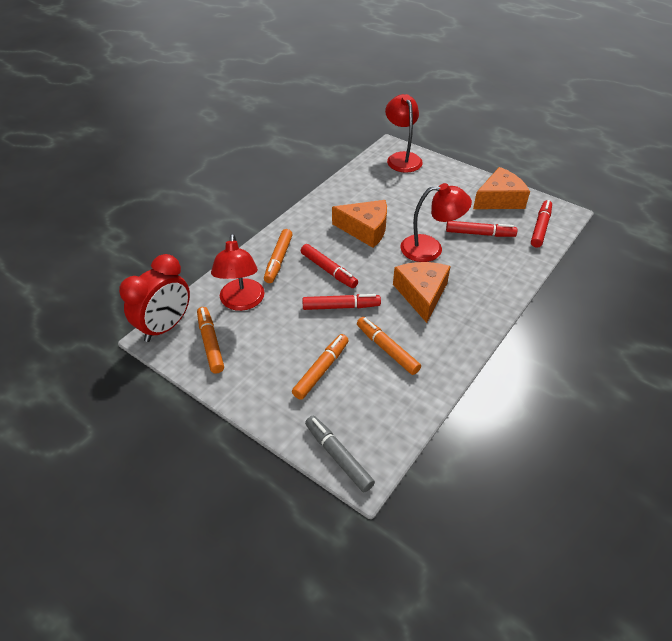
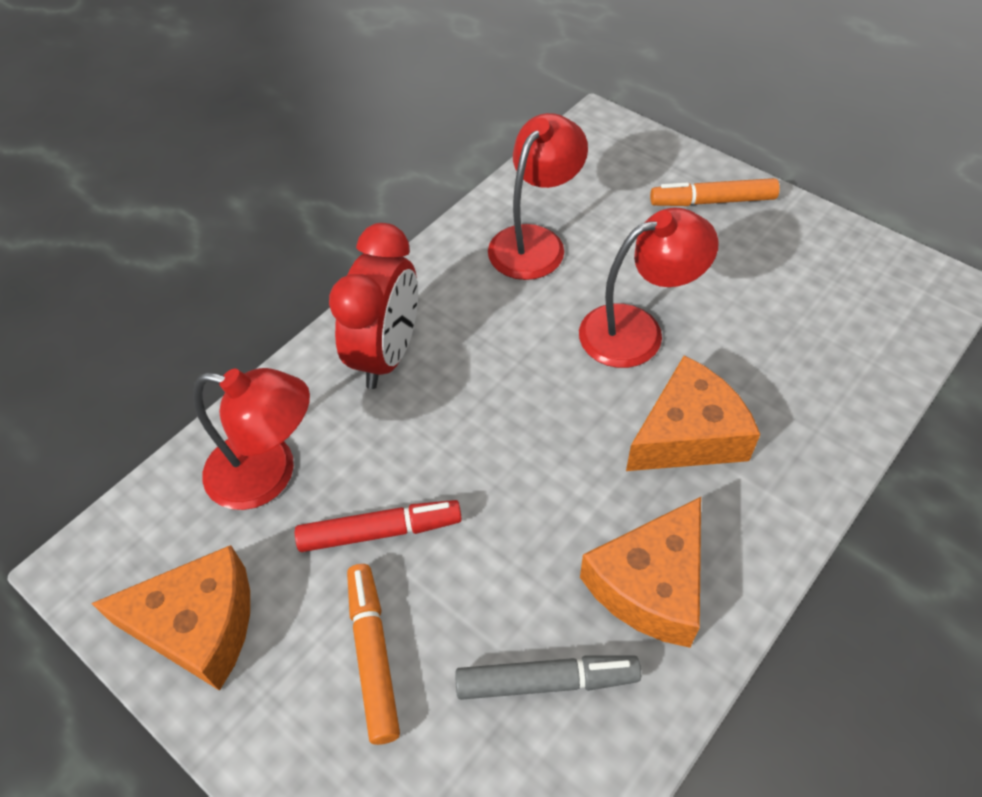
orange marker: [197,307,224,374] [264,229,293,283] [292,334,349,400] [357,317,421,375] = 4 -> [347,564,400,745] [650,178,780,206] = 2
red marker: [301,244,358,288] [302,294,381,310] [446,221,517,237] [531,200,552,248] = 4 -> [295,500,462,552] = 1

